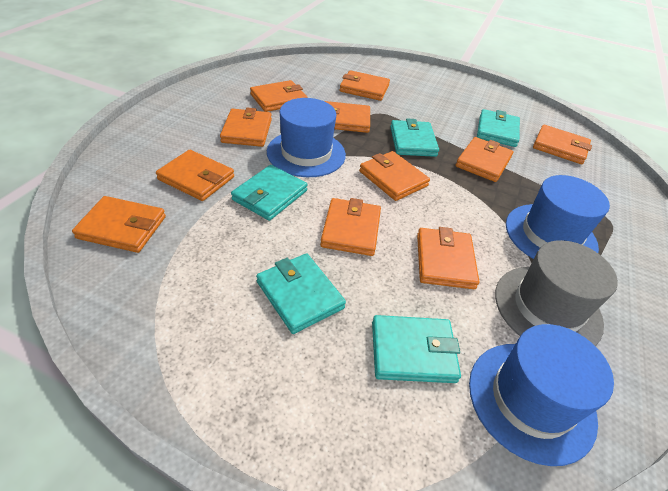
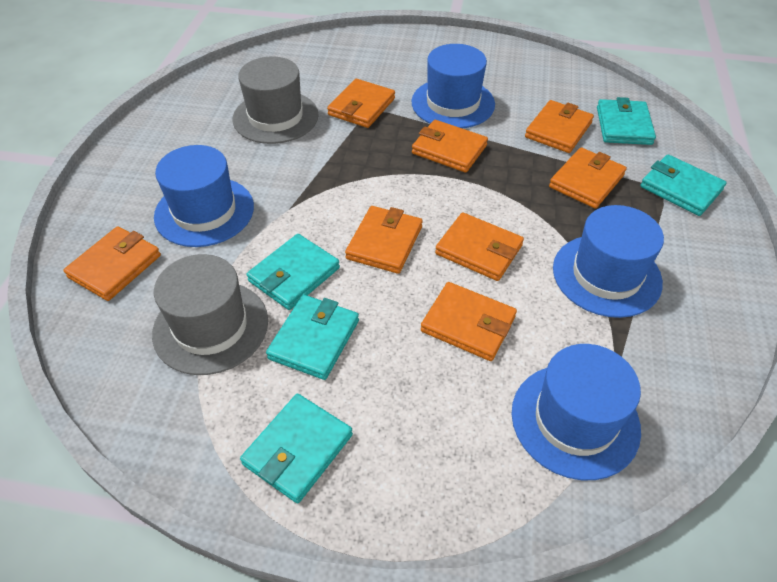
blue hat: [267,98,346,177] [469,324,614,466] [506,175,610,259] = 3 -> [154,145,254,247] [411,44,495,128] [512,344,641,480] [553,205,664,318] = 4
grey hat: [495,240,618,346] = 1 -> [152,254,268,375] [233,57,319,144] = 2
orange wallet: [72,196,166,253] [156,150,234,201] [220,107,272,147] [250,80,308,112] [320,198,381,256] [324,101,370,133] [339,70,390,101] [359,151,430,201] [417,227,479,289] [456,137,513,182] [533,125,592,164] = 11 -> [63,226,161,301] [327,79,395,128] [345,206,423,274] [412,120,488,173] [421,282,517,361] [435,213,524,281] [525,100,594,153] [549,148,627,209] = 8

